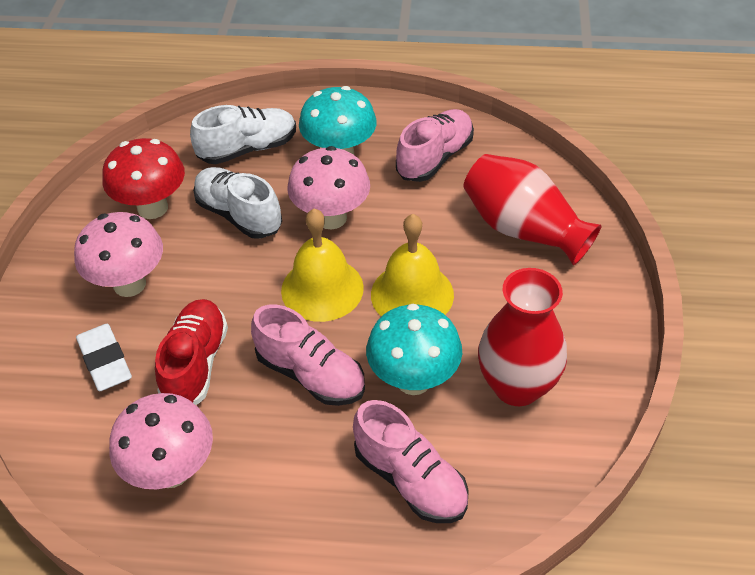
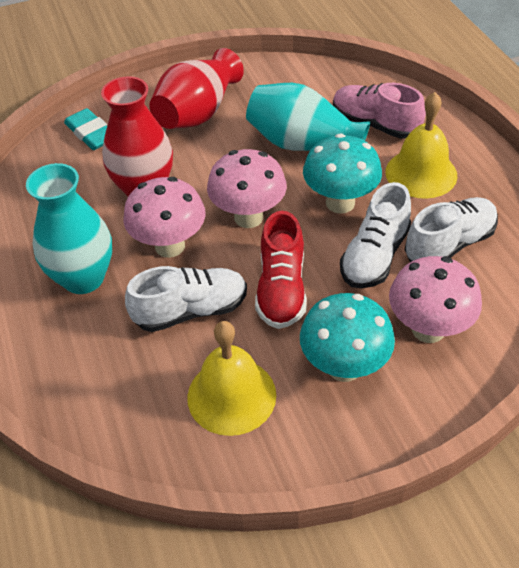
pink shoe: [251,305,365,406] [353,400,469,523] [396,109,474,182] = 3 -> [333,83,426,139] = 1
red mushroom: [102,138,185,219] = 1 -> none = 0
turquoise eraser: none = 0 -> [64,108,107,150] = 1
turquoise vase: none = 0 -> [26,163,112,294] [246,83,370,151] = 2
white eraser: [76,324,132,391] = 1 -> none = 0
white shoe: [190,105,296,164] [193,167,282,239] = 2 -> [125,266,247,332] [340,182,411,288] [405,197,498,262] = 3

